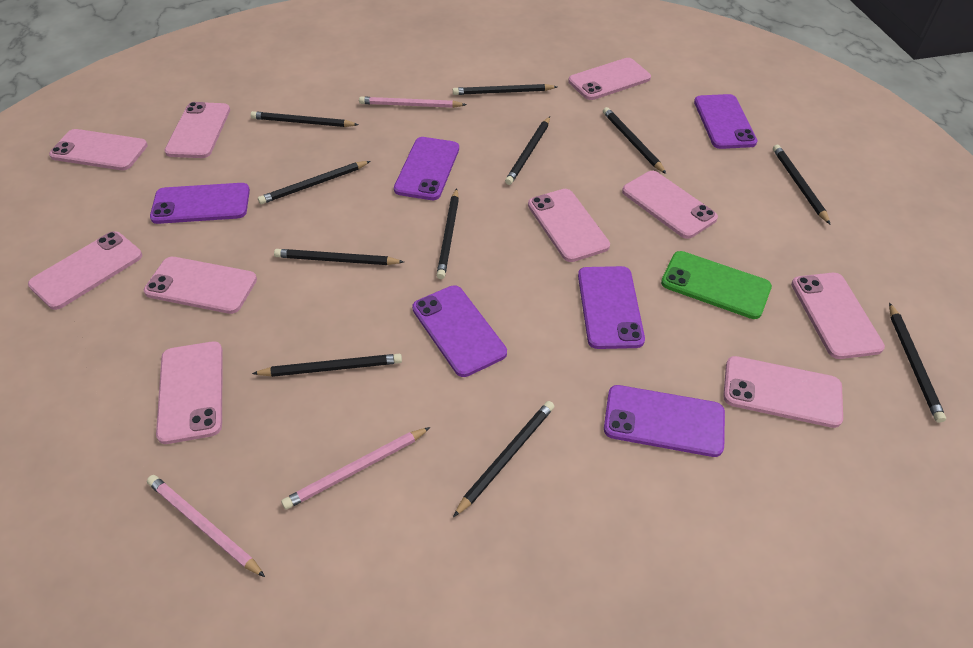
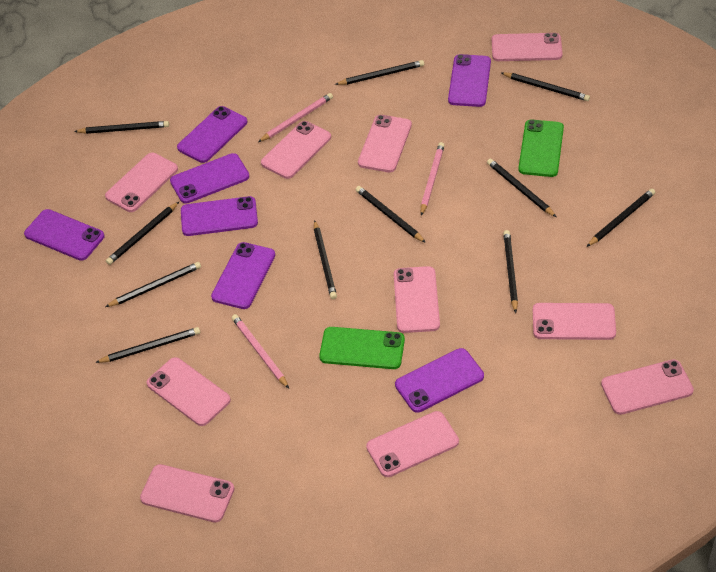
green phone: [661,251,772,319] = 1 -> [319,327,405,369] [518,120,564,177] = 2
purple phone: [150,183,250,224] [394,137,459,200] [412,285,507,377] [578,266,645,349] [604,385,725,457] [694,94,757,149] = 6 -> [24,209,104,261] [170,153,249,204] [177,106,247,163] [181,196,258,236] [211,242,275,309] [395,348,484,413] [448,54,491,107] = 7

